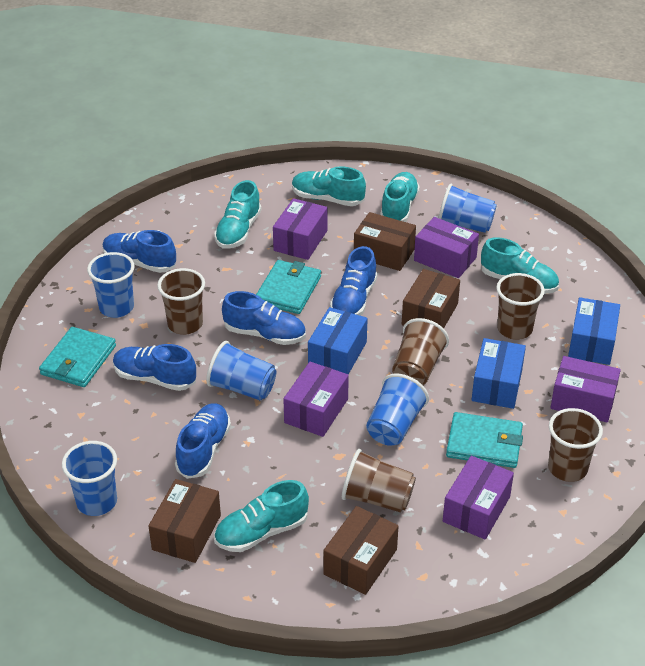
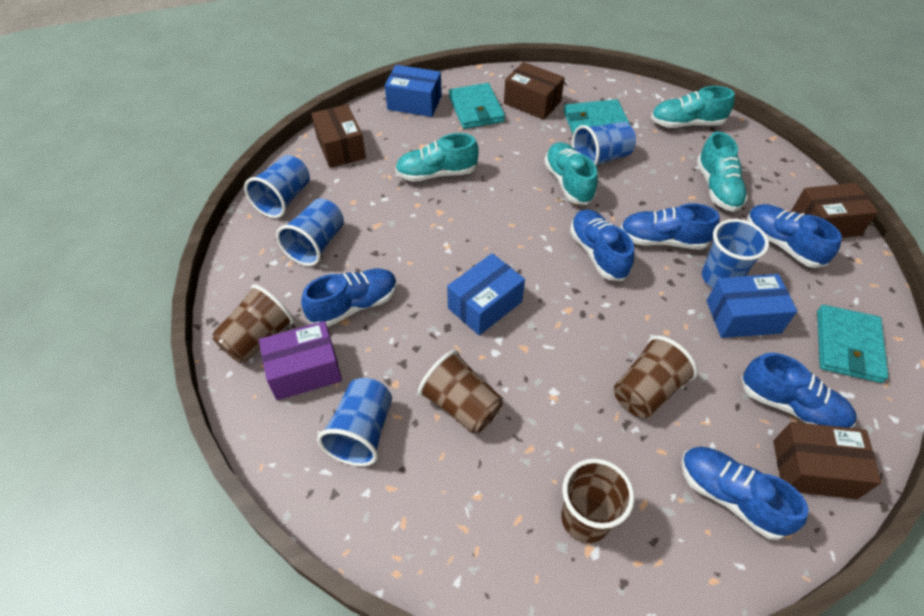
blue shoe: [102,230,176,273] [113,344,196,391] [175,403,231,479] [222,291,306,345] [330,246,377,316] = 5 -> [301,269,397,327] [570,210,634,281] [620,204,720,250] [681,447,809,540] [741,353,857,428] [747,204,842,268] = 6
brown cup: [157,268,205,335] [342,449,416,513] [392,318,449,385] [496,273,545,340] [548,408,603,482] = 5 -> [212,284,294,363] [418,350,503,433] [561,458,635,543] [614,336,698,418] = 4
purple box: [273,198,327,260] [283,362,349,437] [414,217,479,278] [443,456,514,540] [550,356,621,422] = 5 -> [259,321,342,400] = 1
turquoise shoe: [214,180,261,249] [214,480,309,552] [292,167,366,206] [380,172,420,222] [481,237,559,294] = 5 -> [395,133,479,182] [544,142,598,205] [651,86,735,128] [697,132,748,212] = 4

